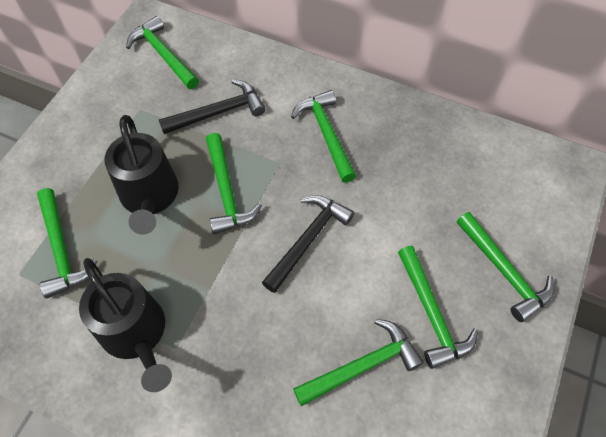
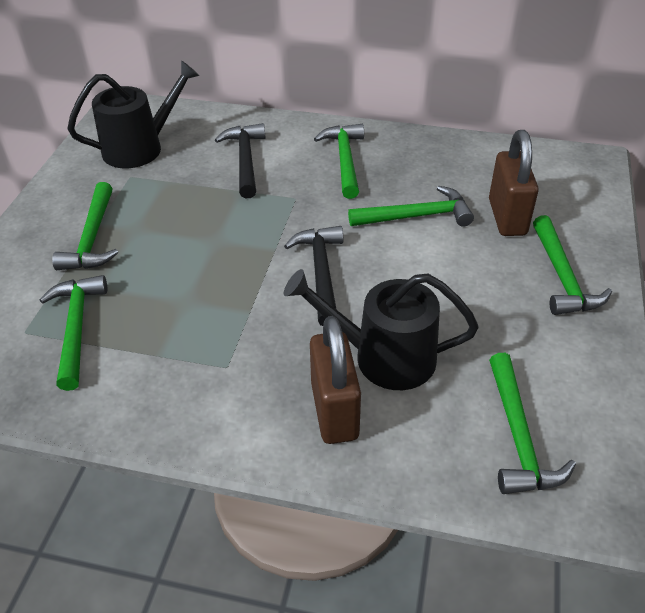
brown padlock: none = 0 -> [310,316,361,444] [489,130,539,236] = 2
green hammer: [37,188,97,298] [126,16,199,89] [206,133,262,234] [291,90,356,183] [293,319,424,406] [398,246,478,369] [457,212,554,322] = 7 -> [40,275,107,391] [52,182,118,270] [314,124,364,199] [348,186,474,227] [489,353,576,494] [533,215,612,315] = 6

